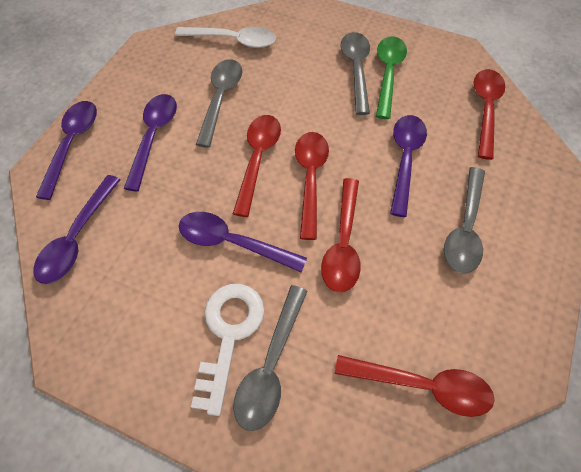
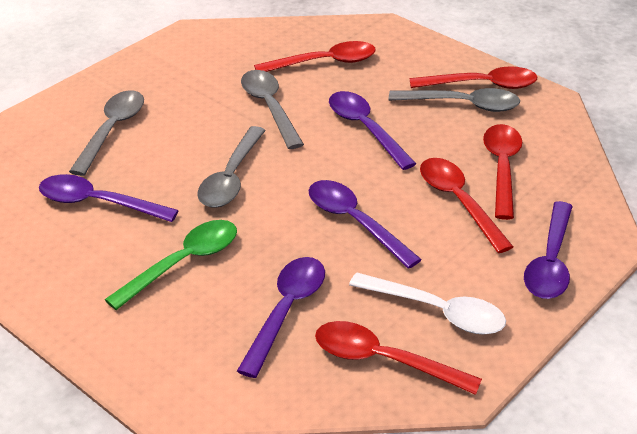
white key: [191,284,264,416] = 1 -> none = 0

